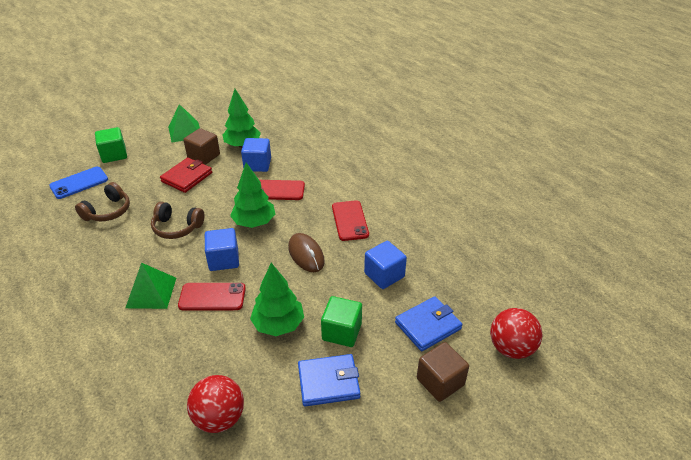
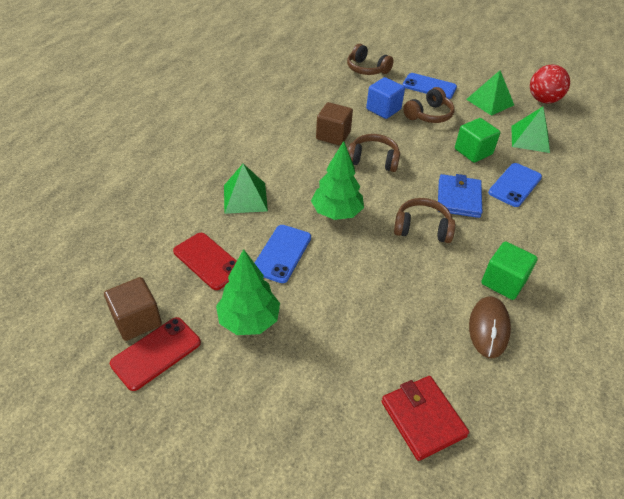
blue cube: [205,228,239,271] [241,138,271,172] [364,241,407,289] = 3 -> [366,77,405,119] = 1
blue phone: [49,167,108,199] = 1 -> [255,225,311,283] [403,73,457,99] [488,163,542,207] = 3
blue wallet: [298,354,360,406] [395,296,463,351] = 2 -> [438,174,482,218] = 1
brown headphones: [75,182,130,221] [151,202,204,239] = 2 -> [347,44,394,75] [348,134,400,172] [394,198,455,243] [403,87,455,123] = 4
green pyramid: [125,263,176,309] [168,104,200,143] = 2 -> [224,164,268,214] [466,70,514,116] [511,107,550,153] = 3
green tree: [223,89,261,148] [230,162,275,228] [250,263,304,336] = 3 -> [216,249,280,335] [311,141,364,220] = 2
red ball: [187,375,244,433] [490,308,543,359] = 2 -> [530,65,570,103] = 1
red phone: [178,283,246,311] [259,180,305,200] [332,200,369,241] = 3 -> [110,317,201,391] [173,233,237,290] = 2

